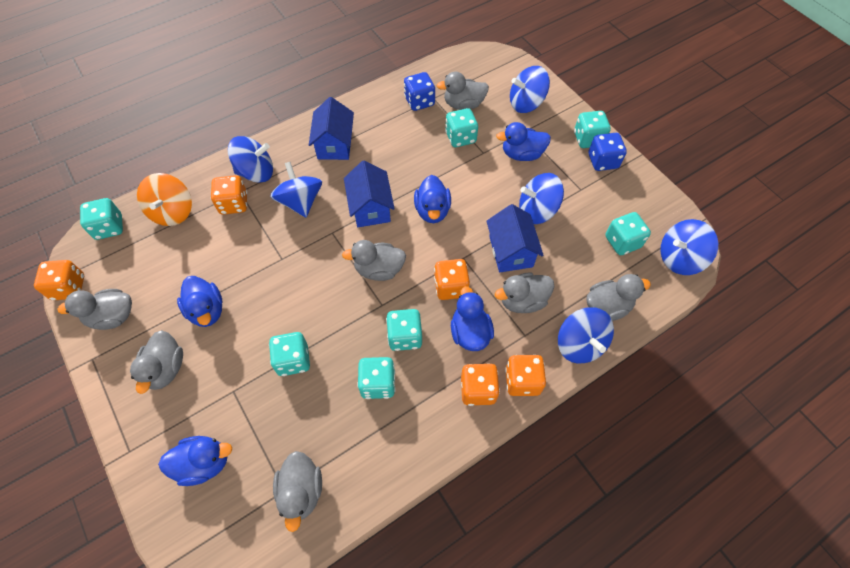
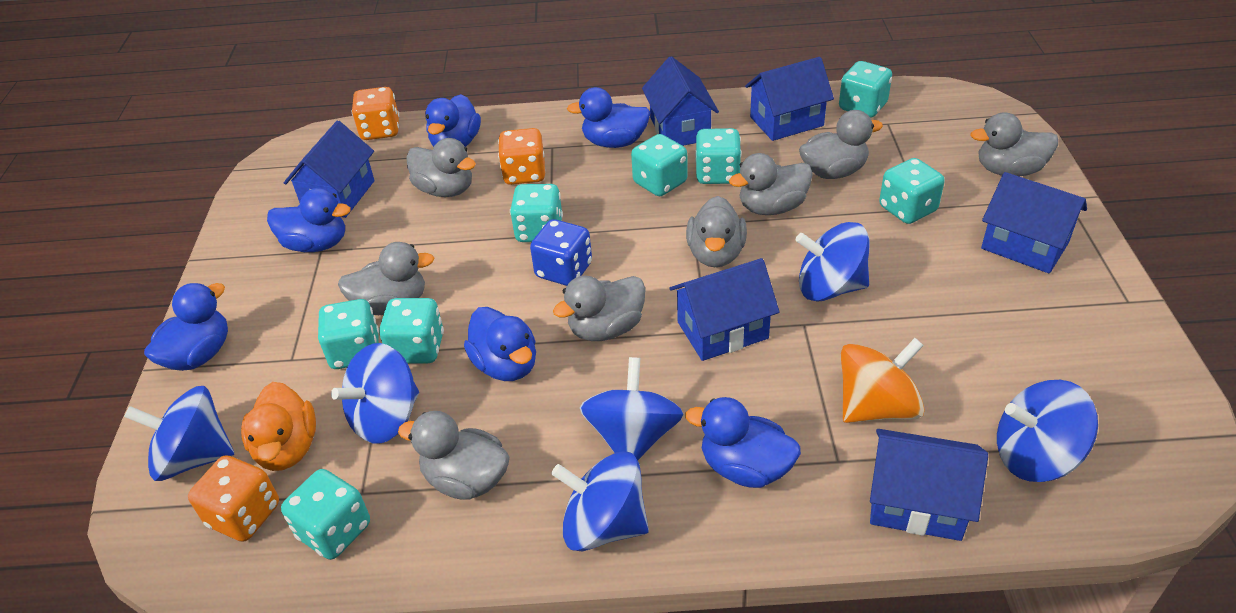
blue dice: [404,72,435,111] [589,133,627,171] = 2 -> [530,219,592,286] = 1
blue duck: [158,436,232,486] [177,276,223,327] [414,175,451,223] [451,286,494,351] [496,122,551,161] = 5 -> [144,283,228,371] [267,188,351,252] [425,94,481,147] [464,307,536,381] [567,87,651,148] [685,397,801,488] = 6
blue house: [309,97,354,160] [344,161,395,227] [486,204,544,272] = 3 -> [284,121,375,218] [642,56,719,146] [670,258,780,361] [745,57,834,141] [870,429,988,541] [981,172,1087,274] = 6
grey duck: [57,289,132,330] [130,330,183,394] [273,451,322,532] [342,240,406,281] [437,72,489,110] [495,272,554,313] [586,274,651,321] = 7 -> [338,242,434,315] [398,411,510,500] [406,138,476,197] [553,276,646,341] [686,196,747,267] [729,153,813,215] [799,110,883,179] [970,112,1058,177] = 8
orange dice: [34,260,84,300] [211,175,247,215] [434,259,470,300] [461,363,500,406] [505,355,546,396] = 5 -> [188,455,279,542] [352,87,399,140] [498,128,545,185] = 3
orange duck: none = 0 -> [241,382,316,471] = 1
turquoise dice: [80,198,123,240] [269,332,310,376] [357,357,395,399] [386,309,422,351] [445,108,478,147] [574,111,611,148] [605,212,651,255] = 7 -> [281,469,370,560] [318,299,379,369] [379,298,444,363] [510,184,563,242] [631,134,688,196] [695,128,742,184] [839,61,892,118] [879,158,945,224] = 8

